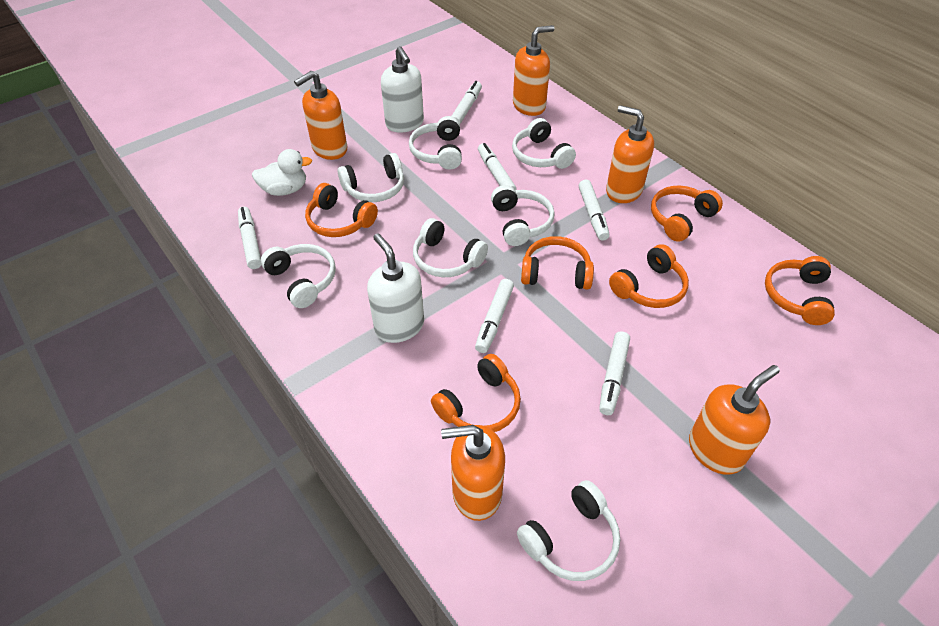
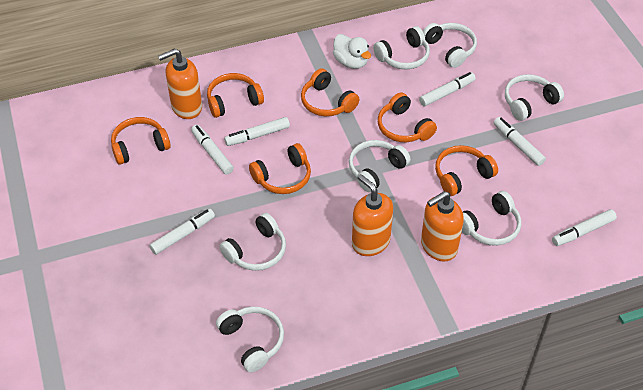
orange soap dispenser: [294,71,347,160] [441,425,505,521] [513,25,555,116] [606,105,654,203] [689,365,780,475] = 5 -> [158,48,202,119] [352,174,393,256] [421,191,464,262] = 3
white soap dispenser: [367,233,424,343] [381,46,424,133] = 2 -> none = 0

